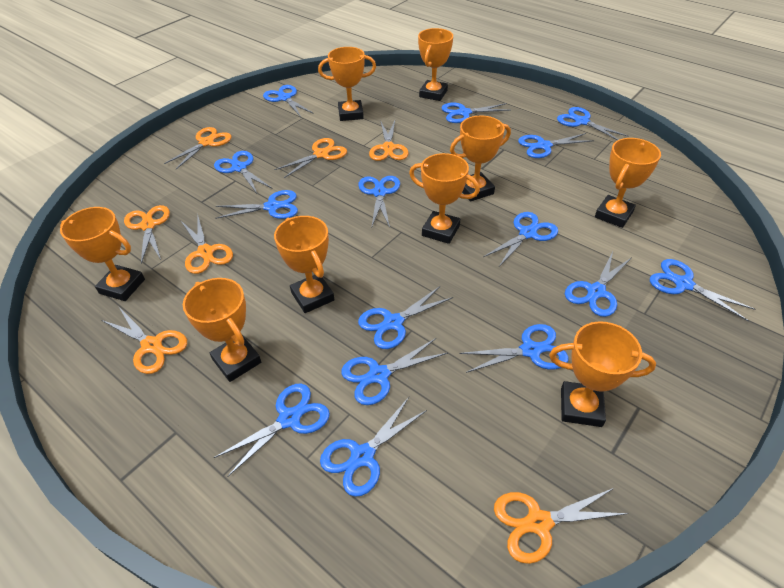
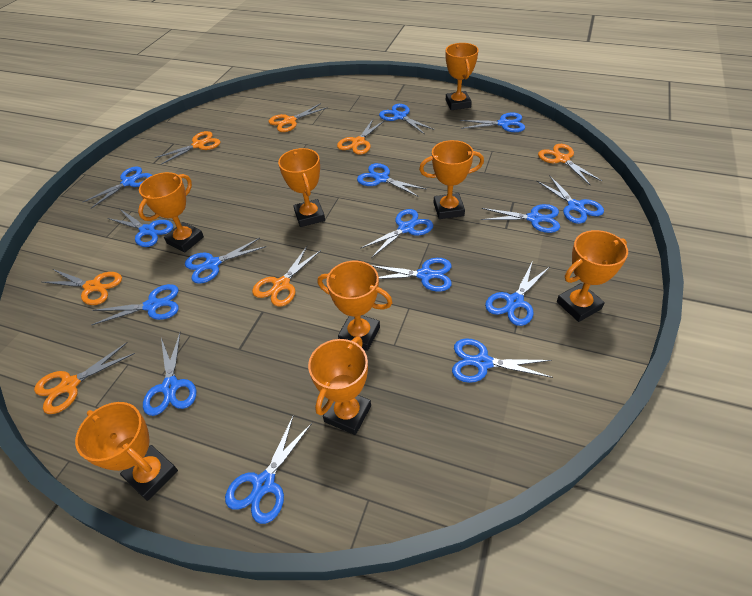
orange trophy: [60,207,145,301] [183,278,261,382] [274,216,334,313] [318,47,376,121] [409,153,480,244] [418,28,453,101] [450,115,511,201] [549,321,656,427] [595,138,661,228] = 9 -> [75,402,178,501] [138,172,204,253] [278,148,325,227] [308,337,371,435] [318,261,393,351] [419,140,484,219] [445,43,479,110] [557,230,628,322] = 8

